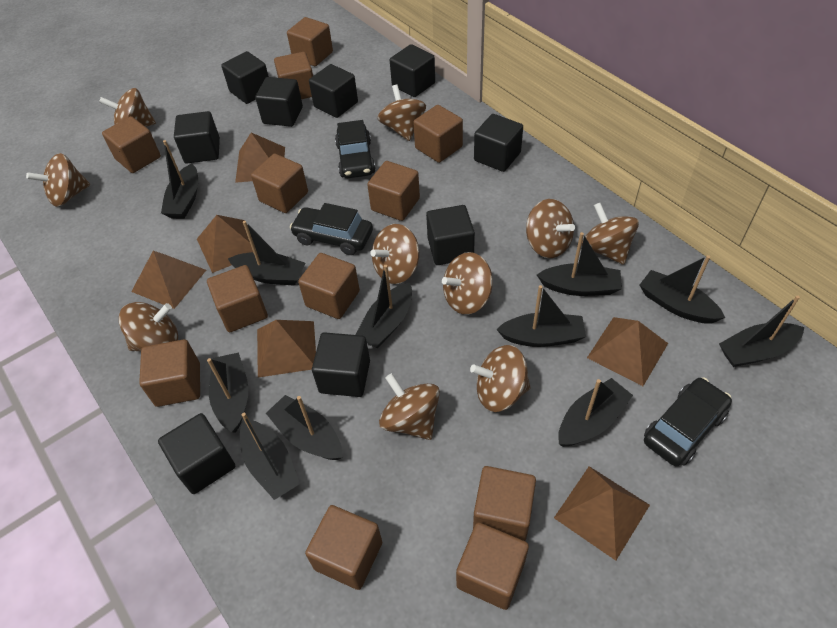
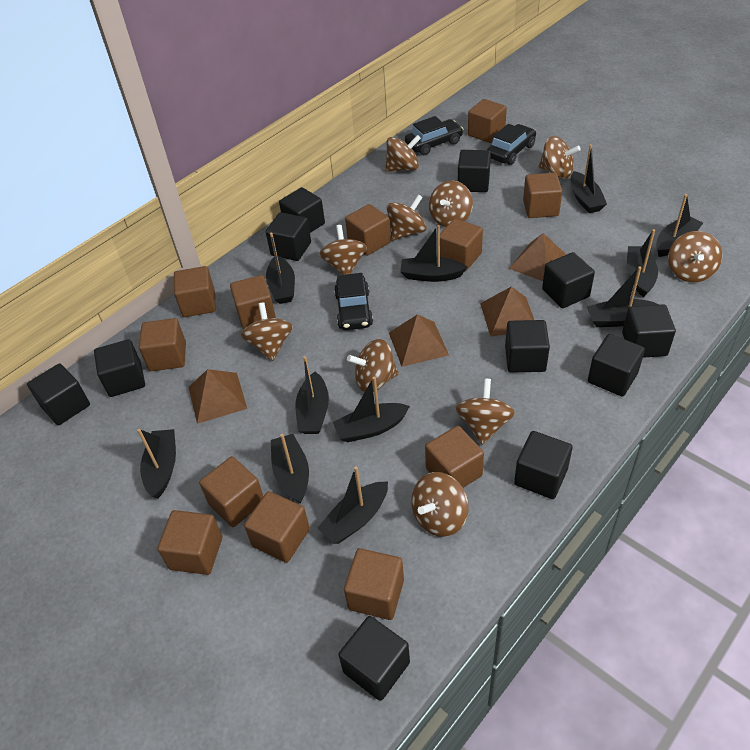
black cube: [158,413,235,494] [174,111,220,163] [221,51,269,104] [255,77,303,127] [309,64,358,118] [312,332,370,397] [390,44,435,97] [426,205,475,265] [474,114,523,172] = 9 -> [27,363,90,425] [94,339,145,397] [266,212,311,261] [279,187,325,233] [338,616,410,701] [458,150,491,192] [505,320,550,372] [514,431,573,499] [542,252,595,308] [588,334,645,397] [622,304,676,358] = 11
brown pyramid: [131,251,206,309] [197,215,255,273] [235,133,285,183] [257,320,316,378] [554,466,650,561] [587,317,668,386] = 6 -> [189,369,247,424] [389,314,449,367] [480,287,534,337] [509,233,566,281] = 4

